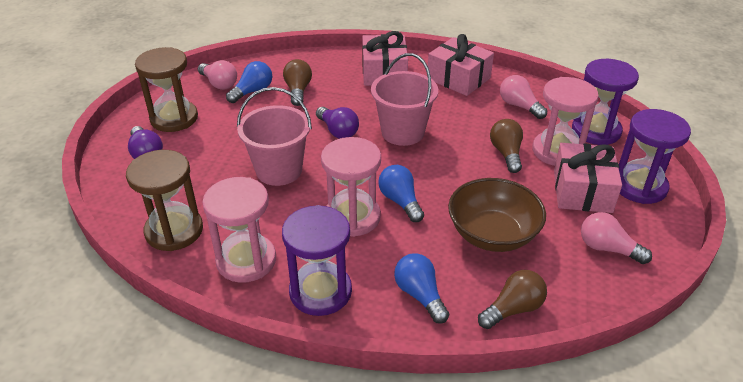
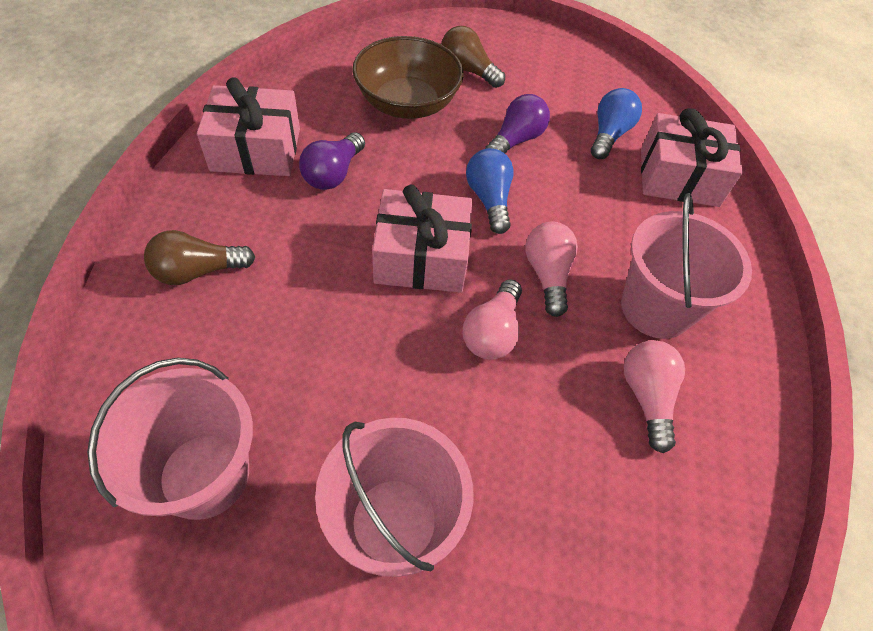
blue light bulb: [226,61,272,103] [378,165,424,222] [394,254,449,324] = 3 -> [466,148,514,234] [591,88,642,159] = 2
brown hourglass: [126,150,203,251] [135,47,198,132] = 2 -> none = 0
brown light bulb: [283,59,312,106] [478,270,547,329] [490,119,523,173] = 3 -> [144,230,255,285] [441,26,505,88] = 2
pink bucket: [237,87,312,186] [371,53,438,146] = 2 -> [87,358,253,520] [315,418,474,577] [621,193,752,339] = 3
pink hourglass: [202,177,276,283] [321,137,381,237] [532,77,599,166] = 3 -> none = 0
purple hourglass: [282,205,352,316] [572,59,639,145] [619,109,691,204] = 3 -> none = 0

